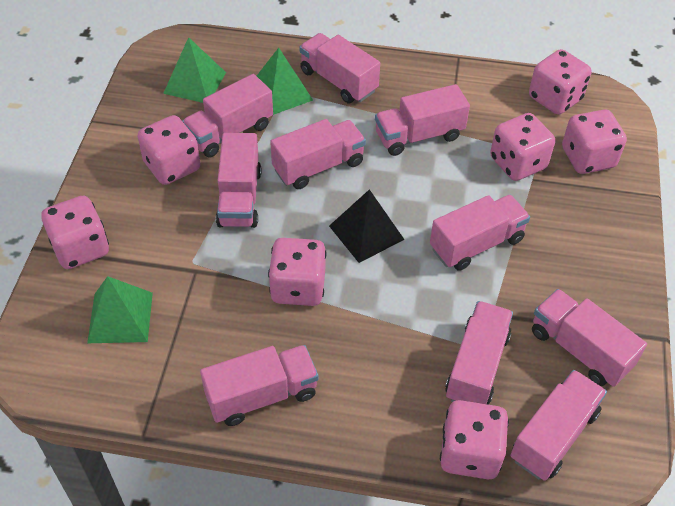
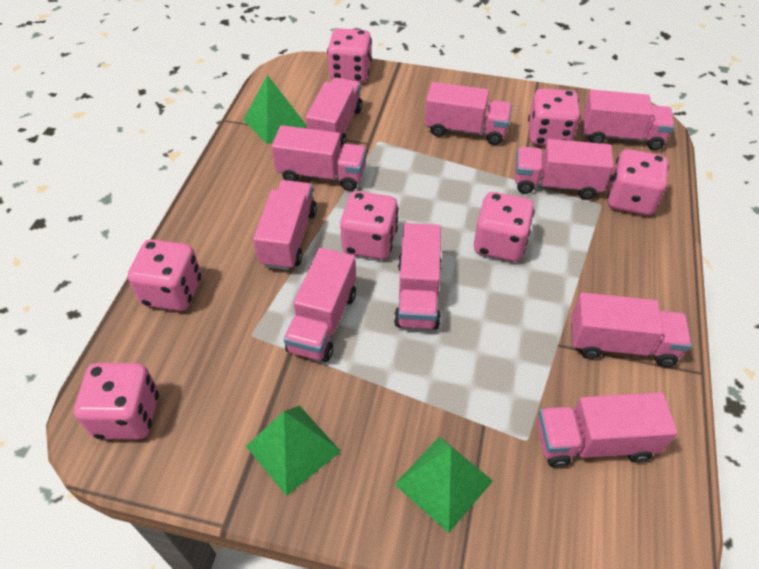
black pyramid: [329,189,405,263] = 1 -> none = 0

